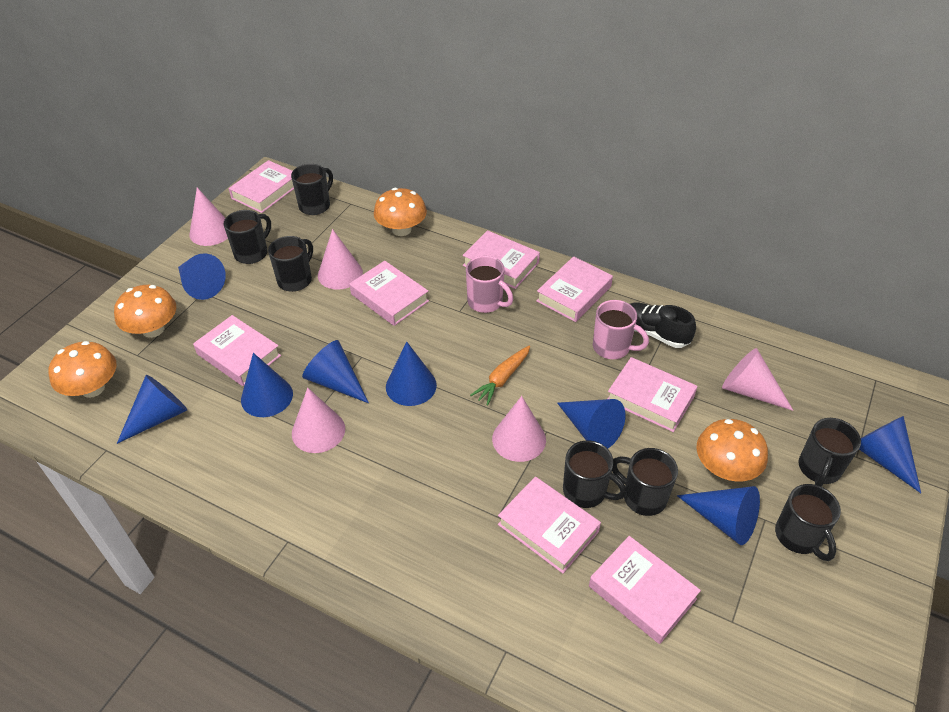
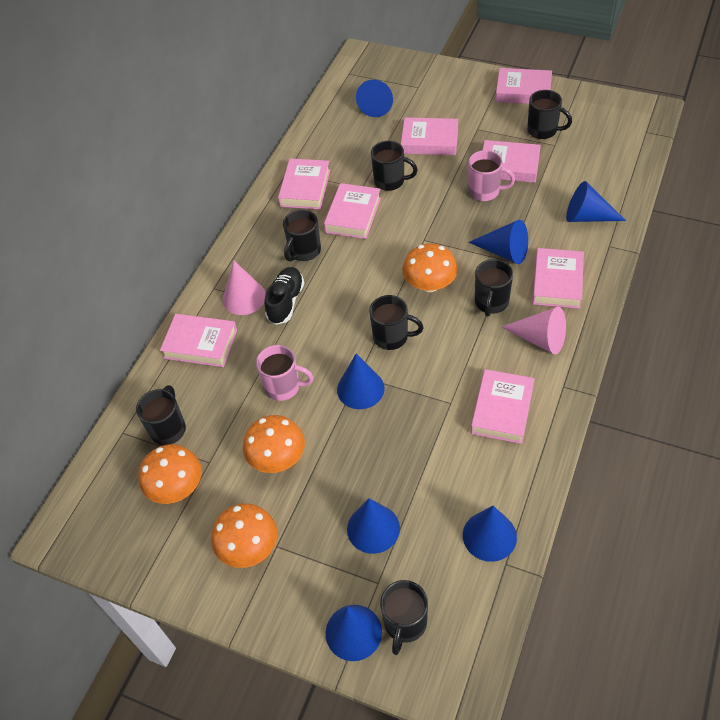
blue cone: [117,375,187,444] [178,253,226,300] [241,353,293,417] [302,340,369,403] [386,342,437,406] [557,399,625,449] [677,486,760,545] [859,416,921,493] = 8 -> [326,605,382,661] [337,354,385,409] [347,498,400,554] [356,79,393,117] [463,506,517,562] [469,220,528,264] [566,181,626,222] = 7
orange carrot: [470,346,530,406] = 1 -> none = 0
pink cone: [189,187,228,246] [292,388,345,453] [318,229,363,290] [492,396,546,462] [722,348,794,411] = 5 -> [223,261,266,315] [501,307,566,354] = 2

